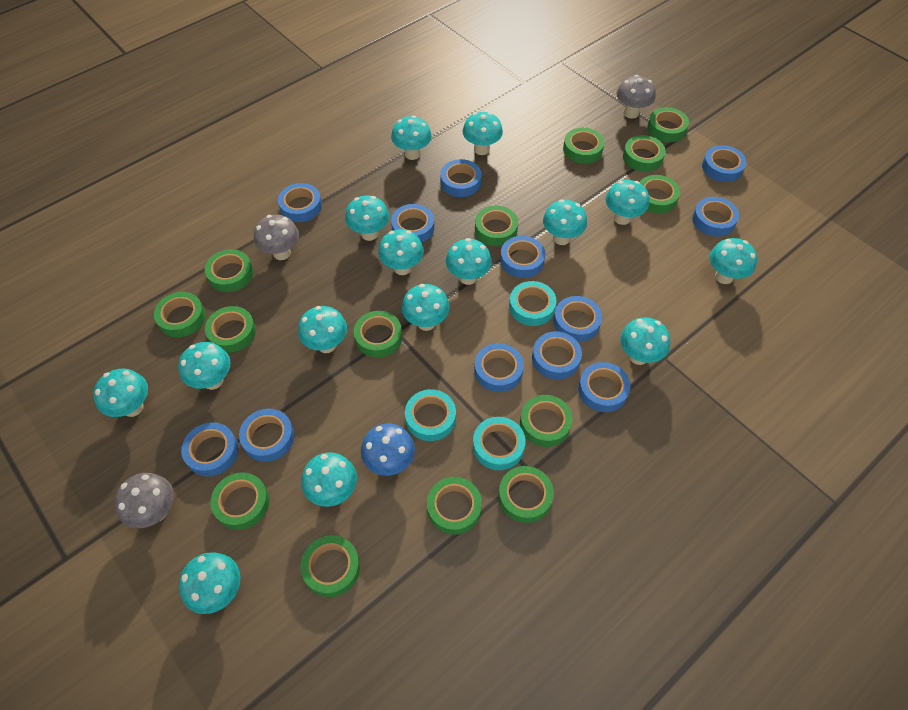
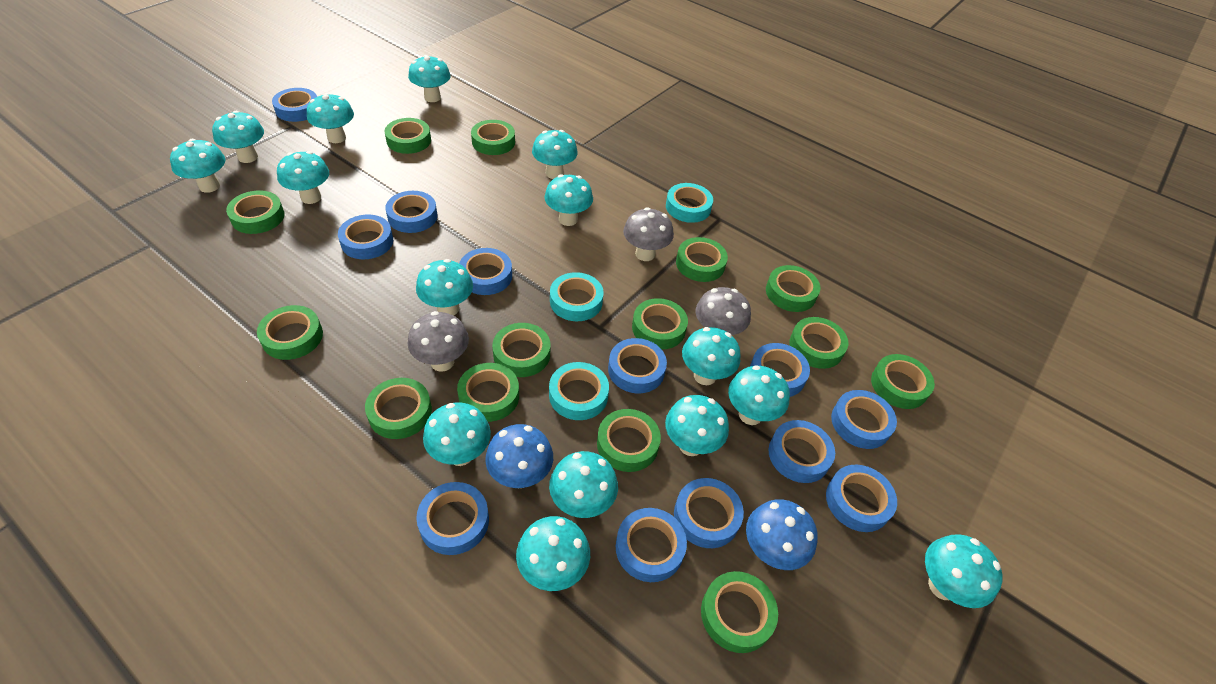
blue mushroom: [361,423,415,476] = 1 -> [485,424,553,488] [746,499,818,570] = 2

